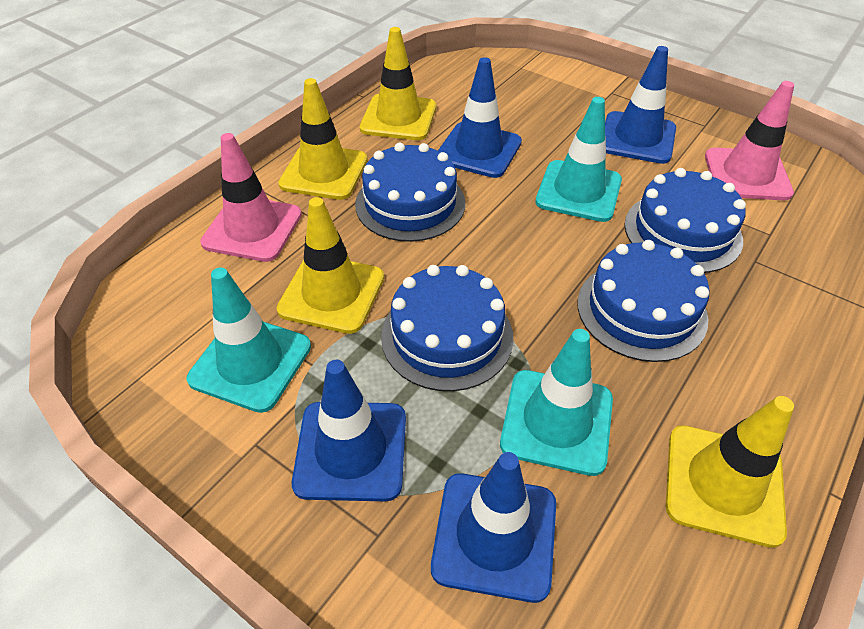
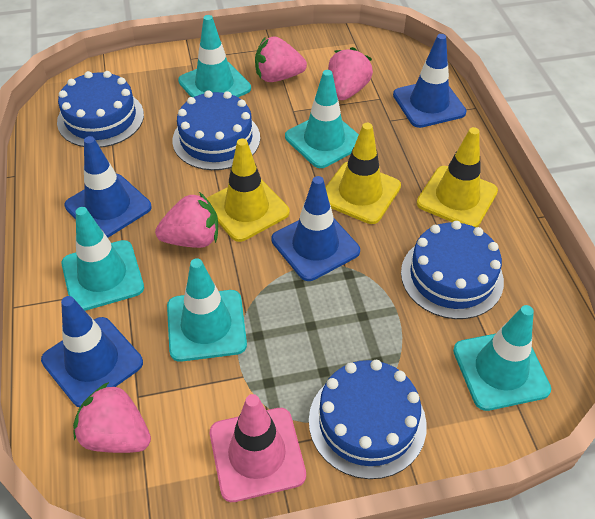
pink strawberry: none = 0 -> [73,382,151,453] [155,192,218,248] [255,36,307,82] [328,47,373,100] = 4
pink traffic cone: [200,133,302,262] [705,81,794,201] = 2 -> [210,394,306,502] = 1
turquoise traffic cone: [187,268,311,413] [500,329,613,476] [535,97,622,222] = 3 -> [62,207,144,311] [167,258,247,362] [178,15,251,97] [285,70,359,168] [453,305,551,411] = 5
yellow traffic cone: [277,197,384,334] [278,78,368,200] [360,27,436,140] [666,396,794,548] = 4 -> [206,138,289,242] [326,123,401,224] [417,127,498,227] = 3

